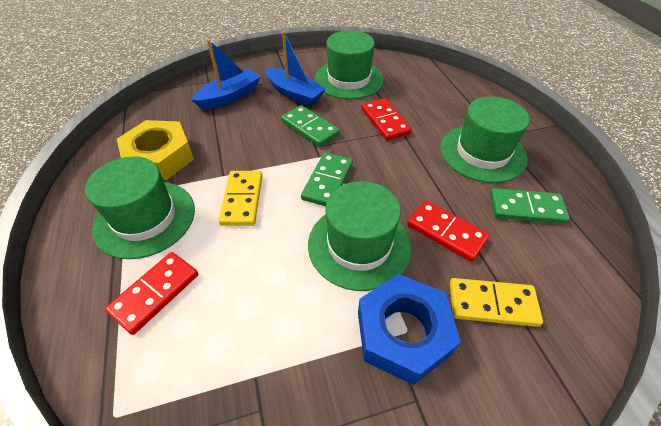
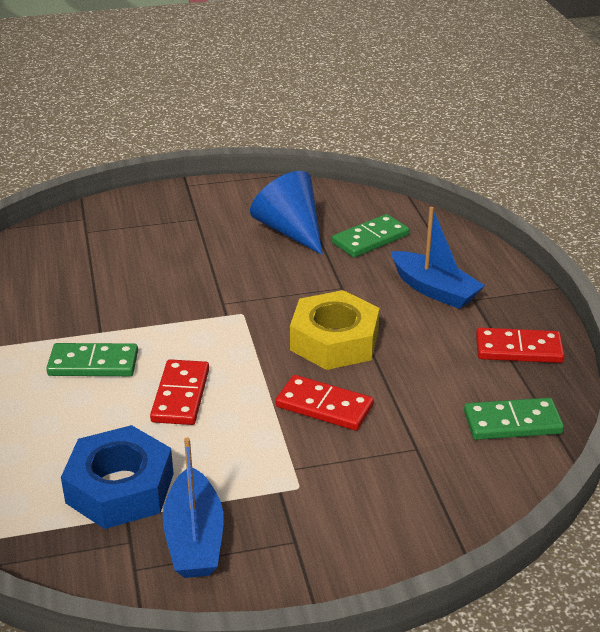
blue cone: none = 0 -> [250,171,323,255] = 1
green hat: [85,156,195,259] [308,181,411,291] [315,30,384,99] [440,97,530,183] = 4 -> none = 0
yellow domino: [219,171,263,226] [450,278,543,327] = 2 -> none = 0

